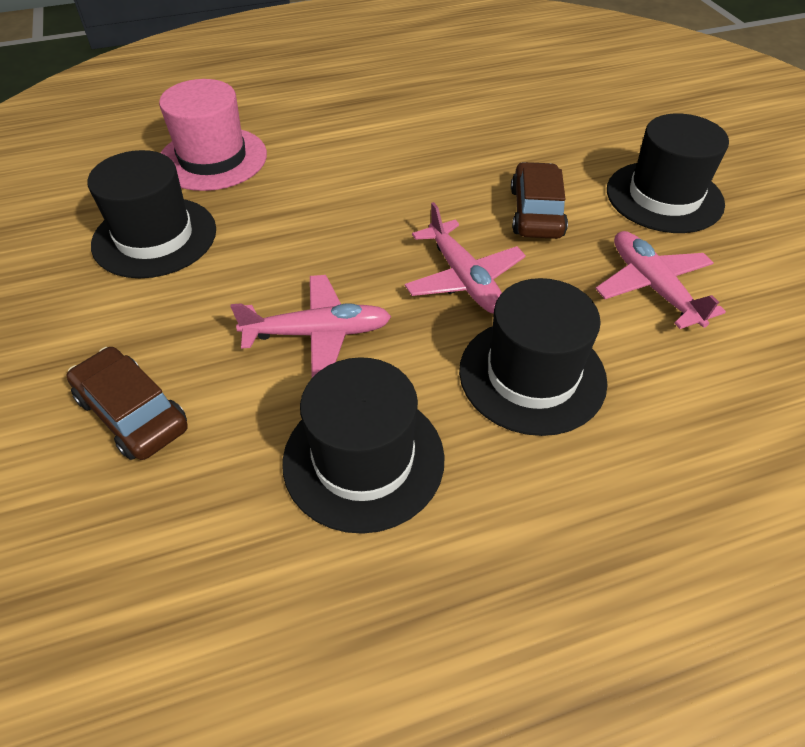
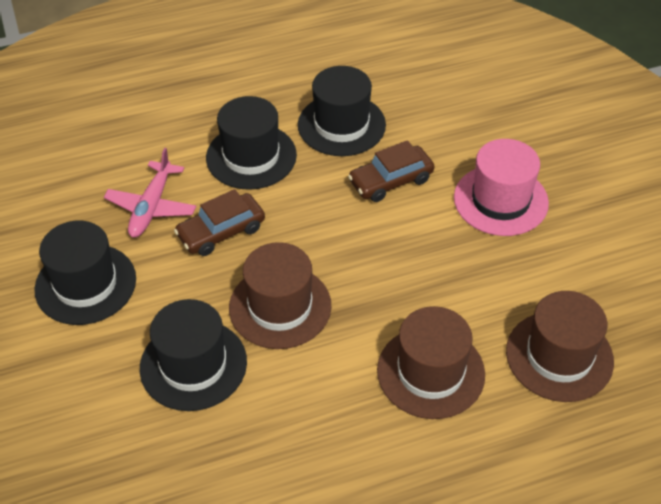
brown hat: none = 0 -> [229,242,332,349] [377,306,485,419] [506,291,614,402] = 3
pink plane: [231,275,391,377] [405,202,526,314] [596,231,726,329] = 3 -> [104,148,196,237] = 1

